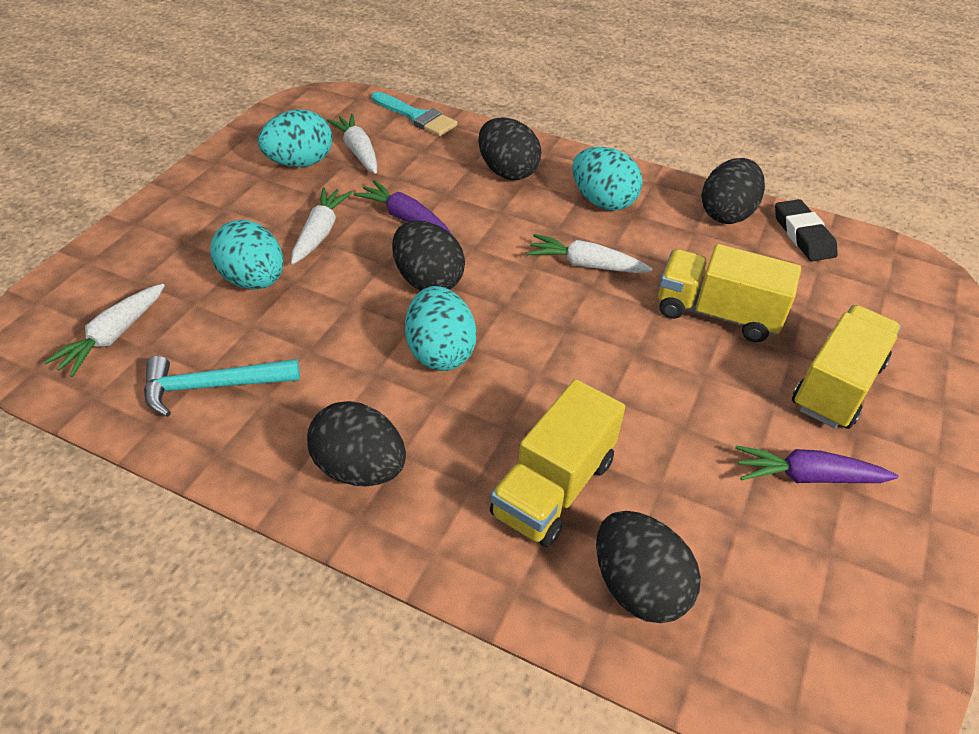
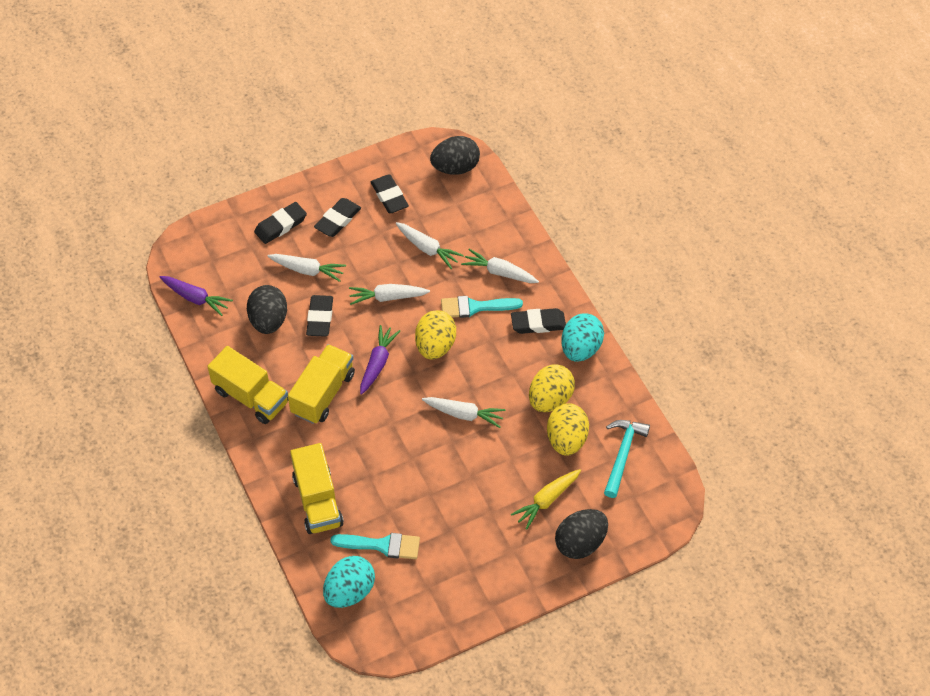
black egg: [307,401,406,486] [392,221,465,291] [478,118,541,180] [596,511,701,623] [702,158,765,224] = 5 -> [247,285,287,334] [430,136,480,175] [555,509,608,559] = 3
black eraser: [775,199,838,262] = 1 -> [254,202,307,244] [306,295,333,337] [314,198,361,237] [371,174,409,213] [511,308,566,334] = 5
turquoise brush: [371,92,458,136] = 1 -> [330,533,420,559] [441,296,523,318] = 2
turquoise egg: [210,220,283,289] [258,109,332,167] [405,286,476,371] [572,147,643,211] = 4 -> [323,556,375,608] [561,313,604,362] = 2
white carrot: [44,284,165,377] [291,187,352,264] [327,114,377,174] [527,234,653,273] = 4 -> [268,254,346,282] [349,284,430,305] [396,222,464,269] [422,397,506,428] [461,249,539,283] = 5
yellow carrot: none = 0 -> [511,469,581,530] = 1
yellow egg: none = 0 -> [415,310,456,360] [529,364,575,412] [547,403,589,456] = 3

